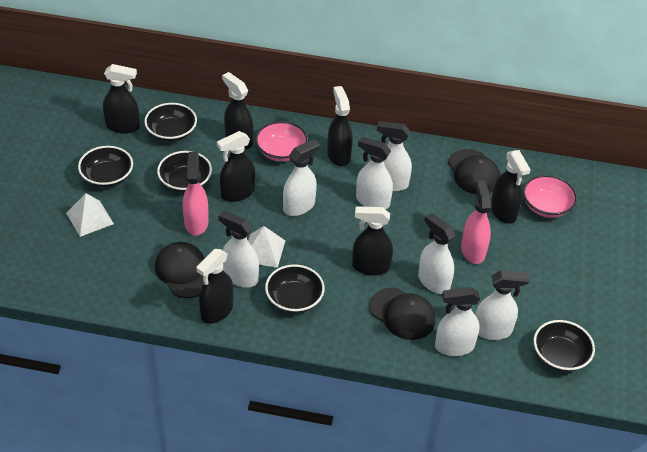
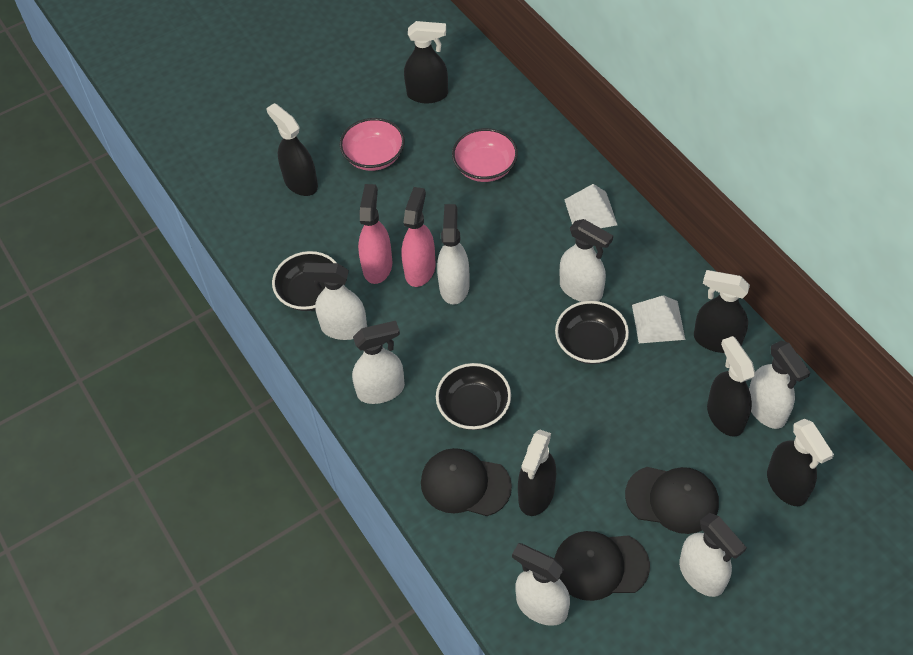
black bowl: [78,146,133,188] [144,103,197,142] [157,151,212,193] [265,265,325,313] [534,320,595,372] = 5 -> [272,251,337,311] [436,363,511,430] [555,301,629,364] = 3
black spray bottle: [103,64,140,134] [196,249,234,324] [217,131,255,202] [222,72,254,149] [327,86,353,166] [352,206,393,276] [491,150,531,224] = 7 -> [266,103,318,196] [404,21,448,103] [518,429,556,516] [694,270,750,353] [707,336,755,437] [767,419,834,506] = 6

